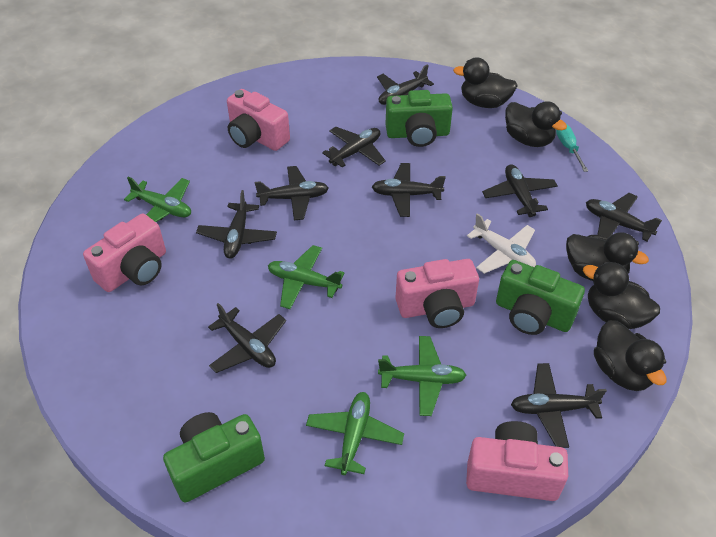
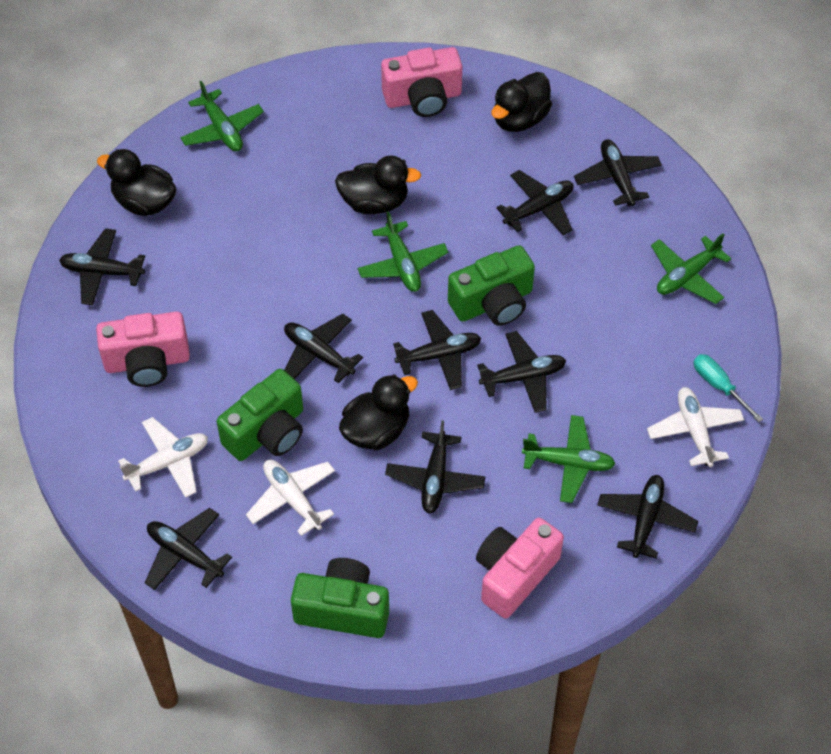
black duck: [453,58,518,108] [505,101,567,147] [566,232,649,281] [583,262,660,329] [594,320,667,391] = 5 -> [97,149,177,216] [335,155,421,214] [339,374,418,450] [492,72,552,132] = 4
pink camera: [83,213,166,292] [227,89,290,151] [395,259,479,328] [466,421,568,501] = 4 -> [96,311,190,387] [381,47,462,117] [476,518,564,619] = 3
white plane: [467,213,536,274] = 1 -> [118,417,208,498] [246,460,335,536] [647,387,744,467] = 3

